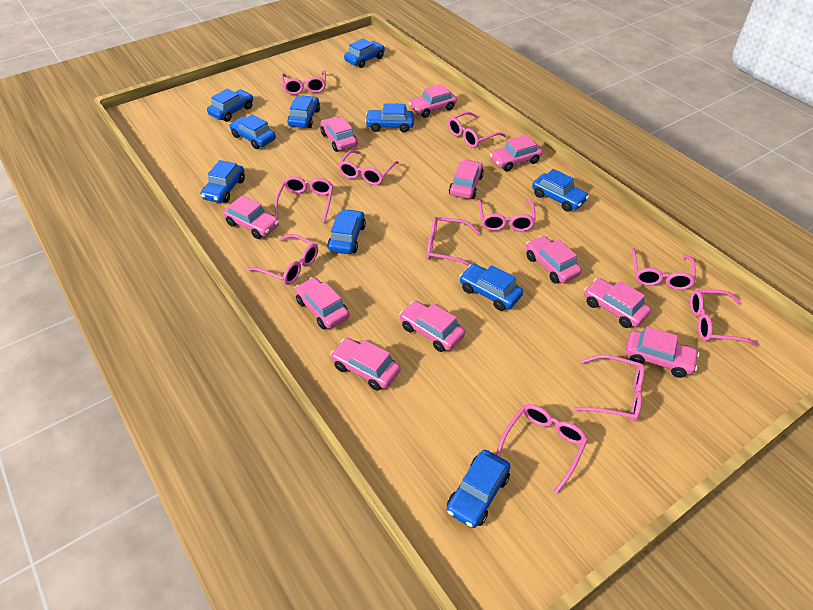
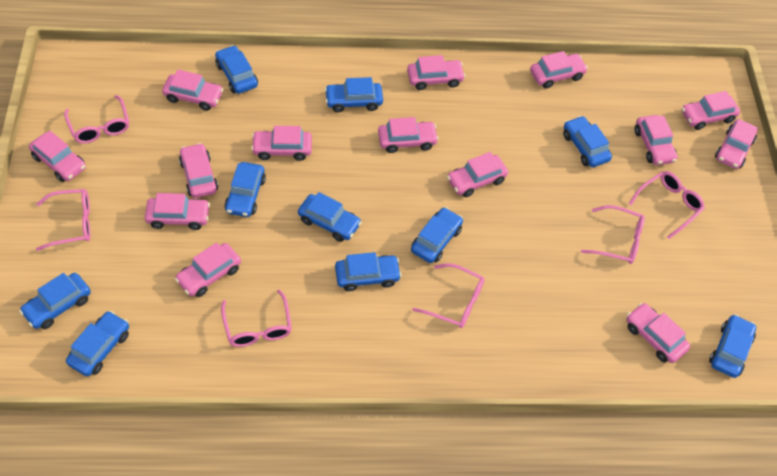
pink car: [223,195,279,239] [295,277,350,329] [320,117,358,152] [331,338,401,391] [399,301,465,352] [409,84,457,118] [449,159,484,199] [490,135,542,172] [526,236,582,284] [584,278,651,328] [625,327,700,378] = 11 -> [29,131,86,182] [145,193,210,230] [162,70,223,111] [175,243,241,297] [179,143,218,198] [251,126,312,161] [378,117,439,153] [407,55,465,90] [447,152,508,197] [530,51,588,89] [626,303,690,363] [635,115,678,165] [682,91,740,130] [715,119,758,169] = 14
pink glasses: [248,234,318,285] [275,176,333,223] [281,70,326,95] [338,150,399,185] [427,217,480,266] [448,112,506,148] [478,199,536,232] [496,404,588,494] [574,355,645,421] [632,248,696,290] [690,290,758,347] = 11 -> [36,189,90,251] [64,95,129,144] [221,289,292,347] [412,263,485,328] [581,205,645,264] [629,171,705,239] = 6

